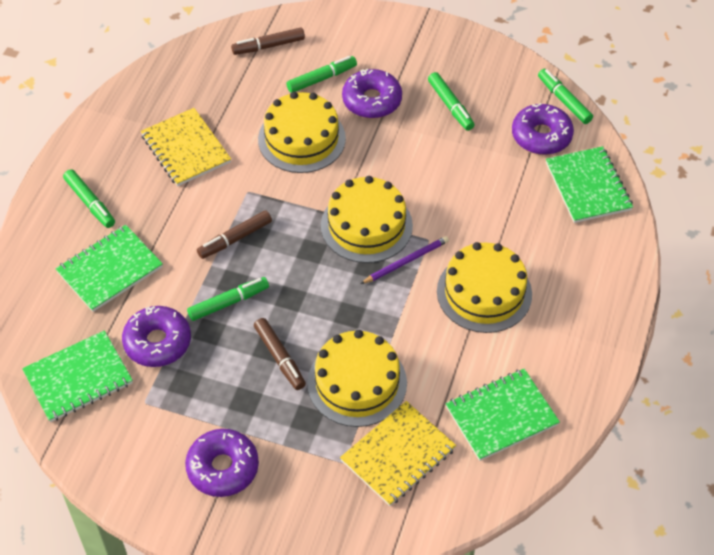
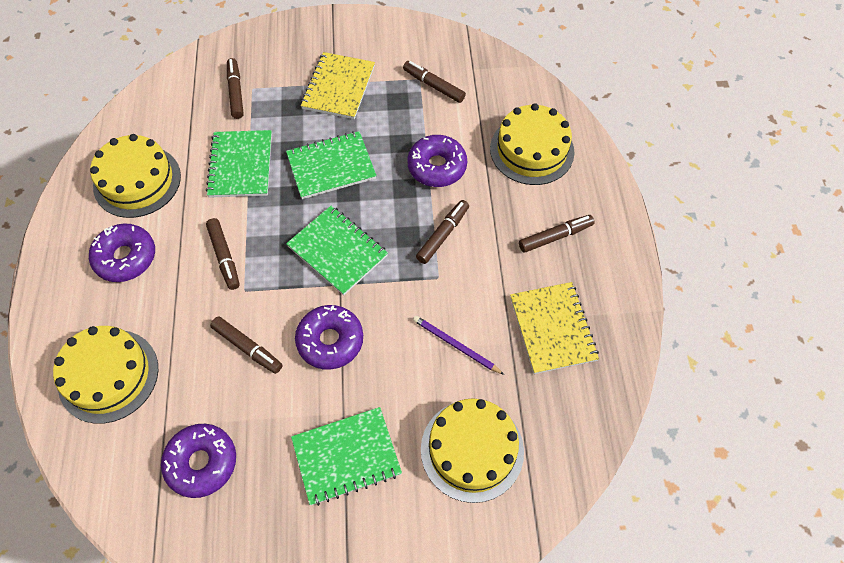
brown marker: [197,210,272,259] [231,28,305,55] [254,318,306,390] = 3 -> [206,218,240,290] [210,316,282,374] [227,58,244,119] [403,61,466,103] [416,200,469,264] [519,215,595,253] = 6
green marker: [63,169,115,228] [187,277,269,321] [286,56,357,93] [428,72,474,131] [538,69,593,124] = 5 -> none = 0

